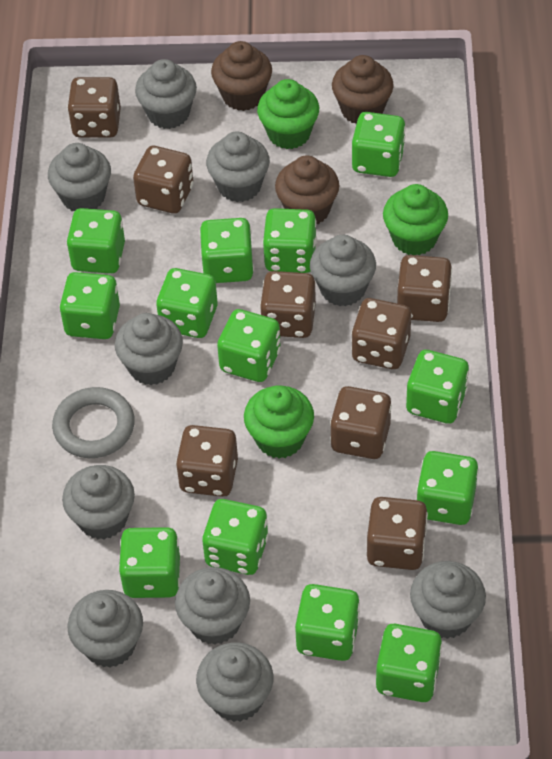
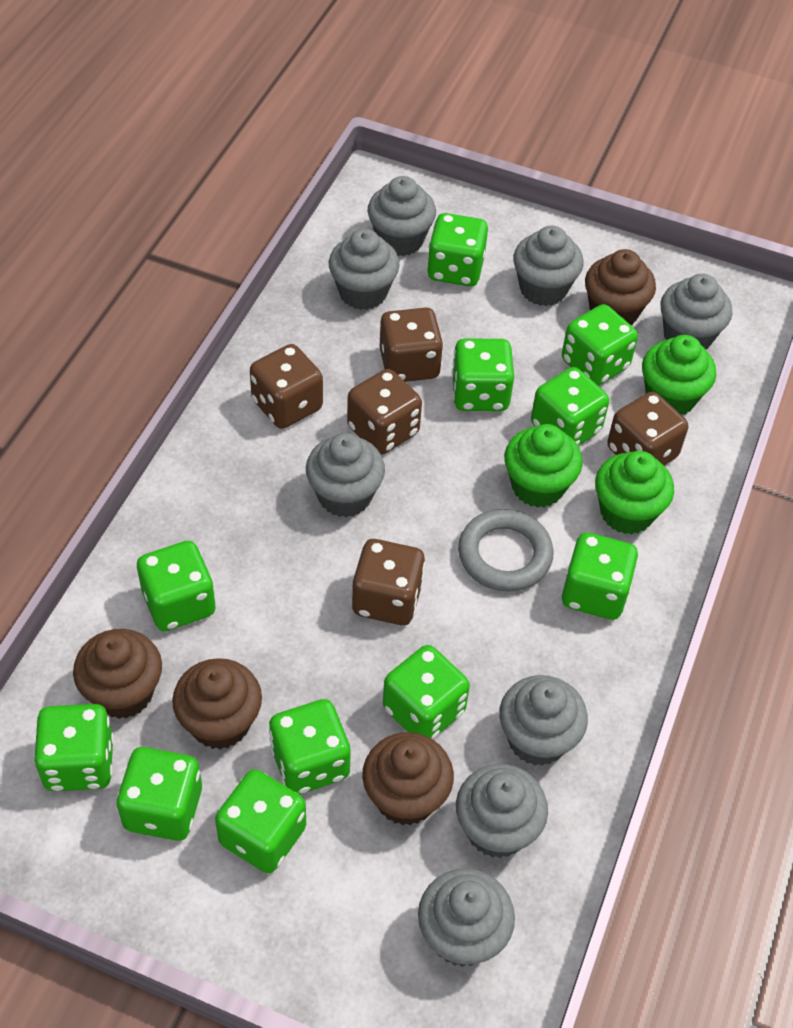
brown cupcake: [211,41,272,111] [275,155,339,224] [332,55,394,124] = 3 -> [73,629,162,719] [172,658,262,749] [362,732,454,825] [585,249,656,325] = 4
brown dice: [67,77,121,138] [133,146,194,214] [176,425,238,497] [260,271,316,338] [330,386,392,459] [351,298,411,369] [367,497,428,570] [397,255,452,322] = 8 -> [250,344,323,429] [347,369,422,455] [352,539,425,625] [380,308,443,382] [607,392,688,465] = 5
green dice: [59,272,120,339] [66,208,125,274] [119,527,180,598] [156,268,218,338] [199,218,254,283] [202,499,269,575] [217,309,281,382] [263,208,317,273] [295,584,360,661] [352,112,406,177] [376,624,442,702] [406,350,469,424] [417,451,479,525] = 13 -> [34,704,114,791] [116,747,202,841] [137,541,216,631] [215,769,306,873] [269,699,351,795] [383,645,470,739] [427,213,488,287] [452,338,514,411] [531,367,609,446] [562,304,638,386] [562,532,638,620] = 11
grey cupcake: [48,143,111,211] [62,465,135,539] [67,590,143,668] [115,313,183,385] [135,59,197,129] [175,567,250,645] [196,643,273,722] [206,131,270,202] [310,235,376,307] [410,561,486,639] = 10 -> [306,433,385,517] [329,229,400,310] [368,176,436,256] [418,868,515,967] [456,764,548,858] [499,675,588,766] [513,226,583,306] [660,274,732,349] = 8

